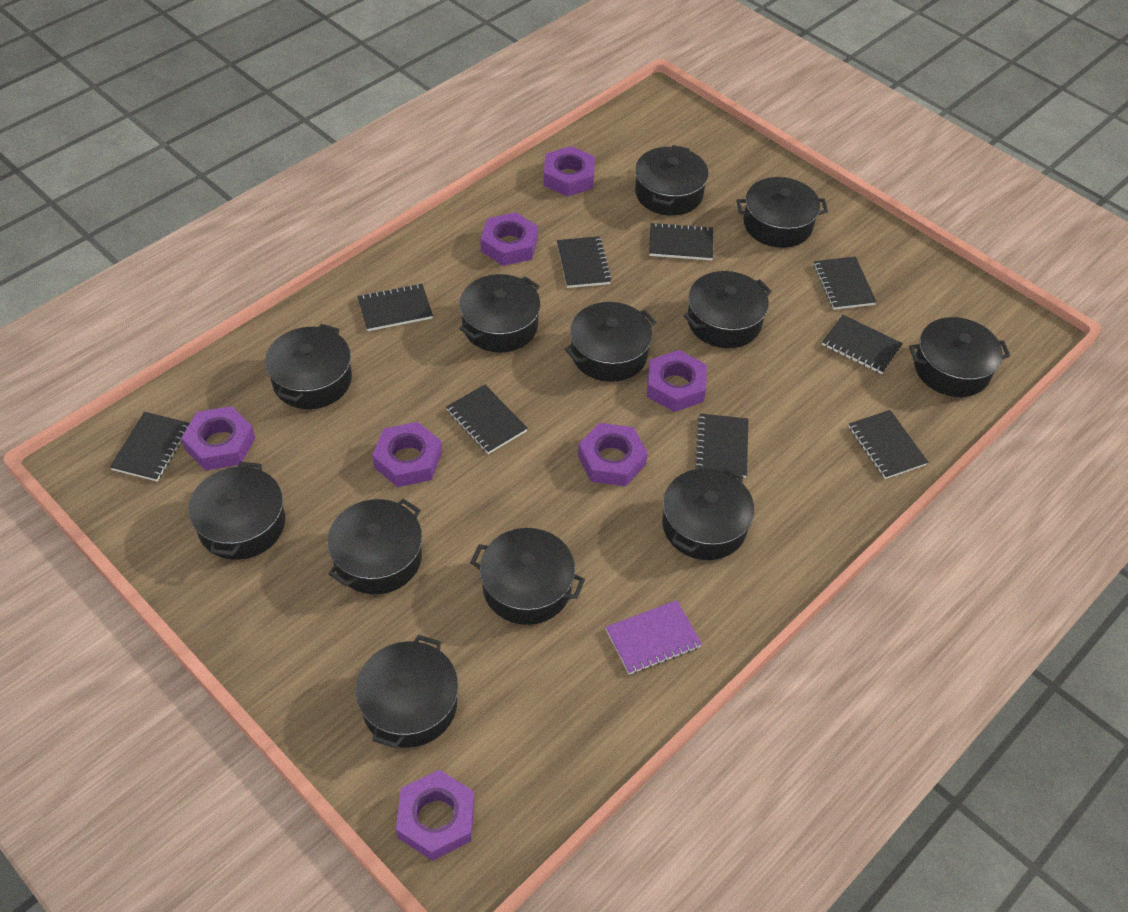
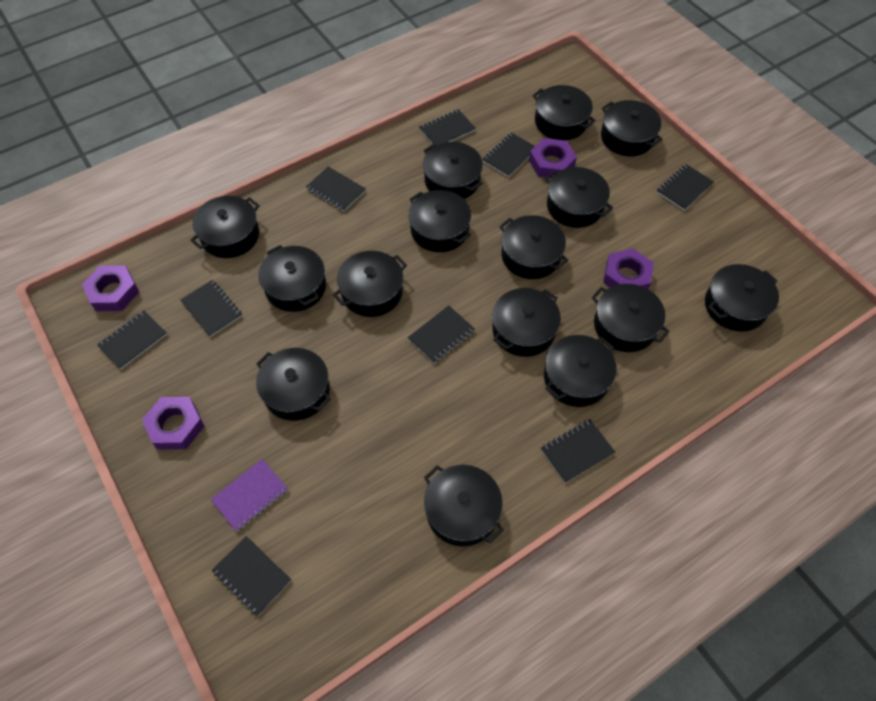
black pot: [189,462,285,560] [265,324,352,409] [327,499,422,594] [356,635,458,748] [459,274,541,353] [470,528,585,625] [565,302,656,382] [635,145,709,216] [662,467,754,560] [683,271,772,348] [736,177,828,248] [909,317,1010,397] = 12 -> [190,196,260,258] [256,348,331,421] [258,245,326,312] [333,251,407,317] [408,190,471,252] [423,142,483,199] [424,465,504,547] [492,288,561,357] [499,215,568,279] [533,85,595,140] [544,335,617,407] [545,167,613,228] [592,284,670,352] [601,100,662,156] [705,264,779,332] = 15
purple nut: [181,406,255,471] [372,422,442,487] [396,770,475,861] [480,212,538,266] [544,146,595,197] [578,423,648,487] [647,350,707,412] = 7 -> [82,265,139,311] [142,397,204,450] [529,138,577,178] [603,248,654,289] = 4

